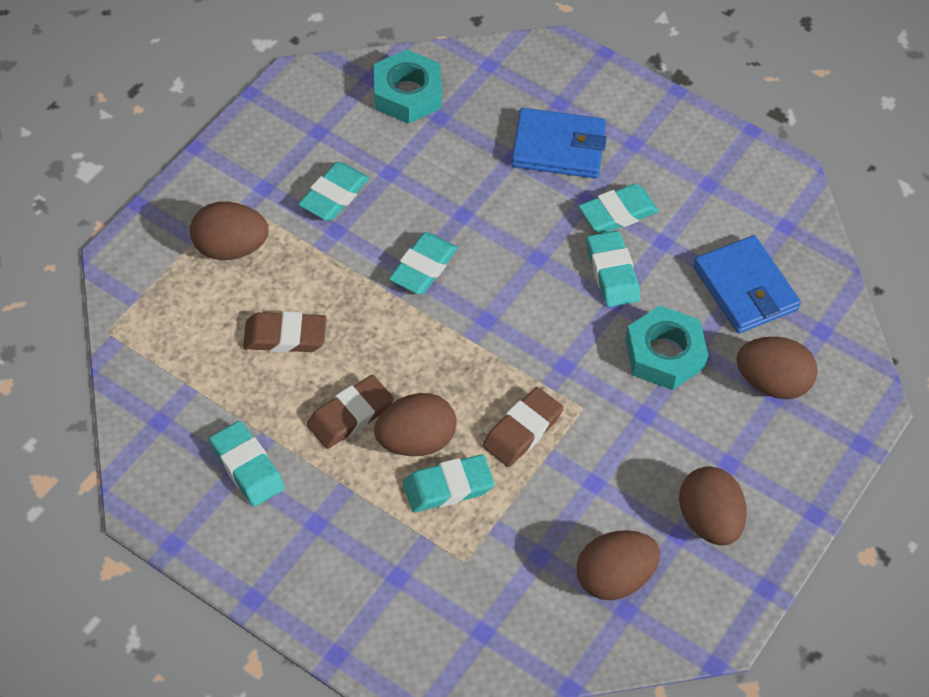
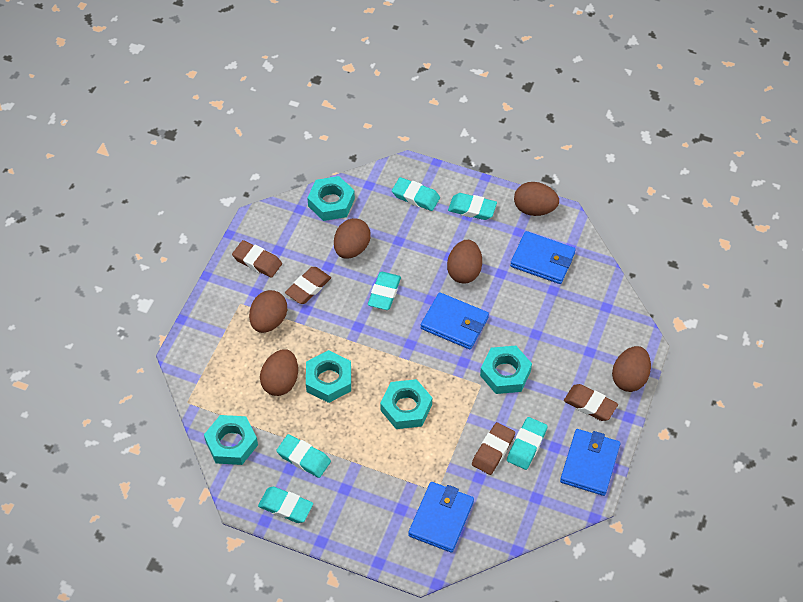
blue wallet: [511,108,607,179] [693,235,801,333] = 2 -> [408,482,474,553] [421,292,489,349] [510,231,576,284] [560,429,620,496] = 4
brown egg: [190,201,269,260] [374,393,456,456] [577,530,660,600] [679,466,747,546] [737,337,818,399] = 5 -> [249,290,287,333] [260,349,298,396] [334,218,371,259] [447,240,482,284] [514,182,559,216] [612,346,651,392] = 6
brown eraser: [243,311,326,353] [307,375,394,449] [482,387,563,467] = 3 -> [232,240,282,278] [285,267,331,304] [472,422,515,475] [564,384,618,421] = 4
turquoise nut: [374,49,442,124] [625,305,708,390] = 2 -> [204,415,258,465] [306,350,351,403] [307,176,355,221] [380,379,432,429] [480,346,532,394] = 5

